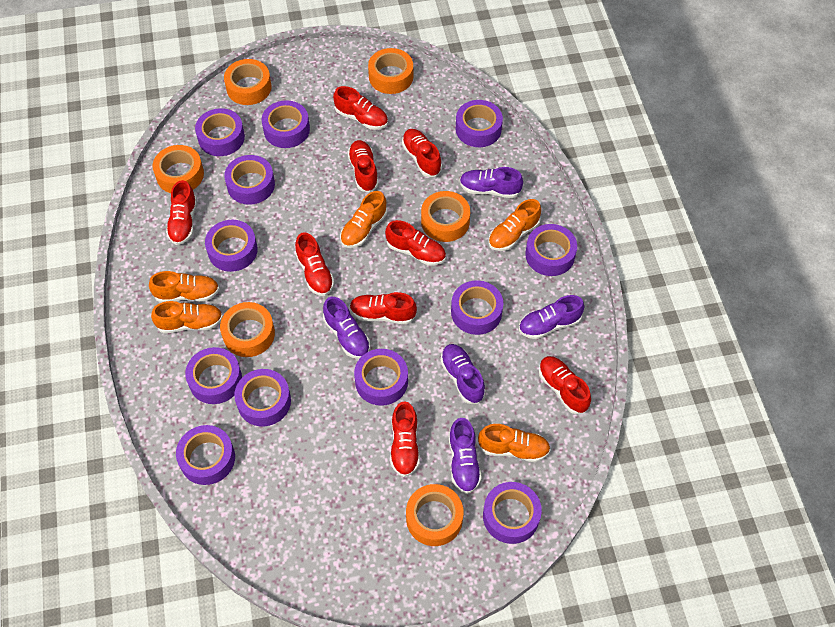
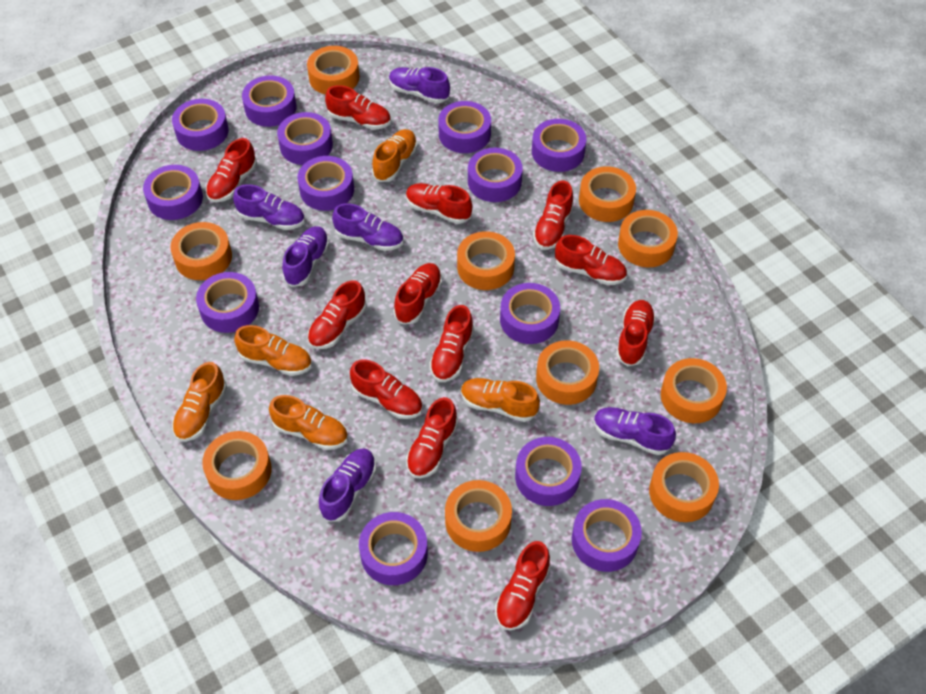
orange tape: [152,145,204,193] [220,302,275,357] [224,59,272,105] [368,48,413,94] [406,484,464,546] [421,191,470,242] = 6 -> [170,222,232,280] [202,431,271,500] [307,46,359,95] [445,480,512,552] [457,231,515,290] [536,340,599,405] [579,166,636,222] [618,210,678,267] [649,452,719,522] [661,358,727,423] = 10
purple shoe: [323,297,370,359] [440,344,485,404] [449,418,482,494] [460,167,523,198] [519,295,584,339] = 5 -> [233,184,305,230] [282,226,329,287] [319,448,376,522] [332,203,403,251] [389,67,450,103] [594,407,676,455] = 6
purple tape: [176,425,235,485] [185,347,242,404] [195,108,245,156] [205,220,258,272] [224,155,275,205] [234,369,291,426] [262,100,310,148] [354,349,408,406] [451,280,503,335] [456,100,503,147] [483,482,542,544] [525,224,577,276] = 12 -> [143,165,203,220] [172,99,229,151] [196,272,259,333] [242,75,297,127] [277,112,333,165] [297,156,354,211] [359,512,428,585] [438,101,491,153] [468,148,523,202] [500,283,560,344] [515,437,582,506] [532,119,586,172] [572,499,642,572] = 13
red shoe: [166,180,197,245] [295,232,335,296] [333,86,388,130] [347,140,379,193] [350,292,417,324] [385,220,446,266] [390,401,420,477] [402,129,442,177] [539,356,591,414] = 9 -> [206,138,257,202] [308,280,367,349] [325,85,391,130] [350,359,423,419] [393,263,442,324] [406,183,472,224] [406,397,458,478] [429,305,474,382] [495,541,551,630] [533,181,574,250] [555,235,627,285] [616,300,656,366] = 12

